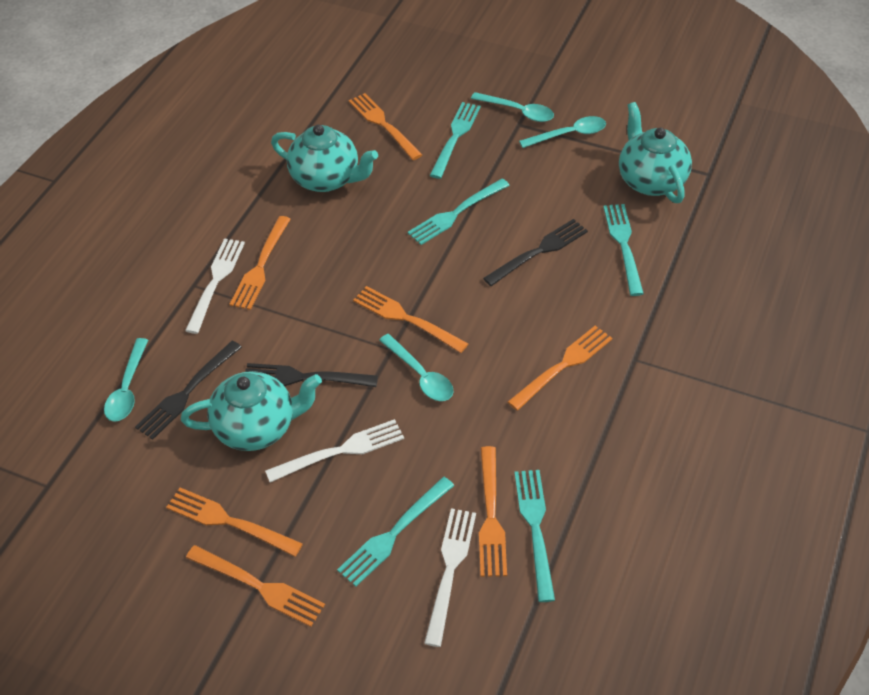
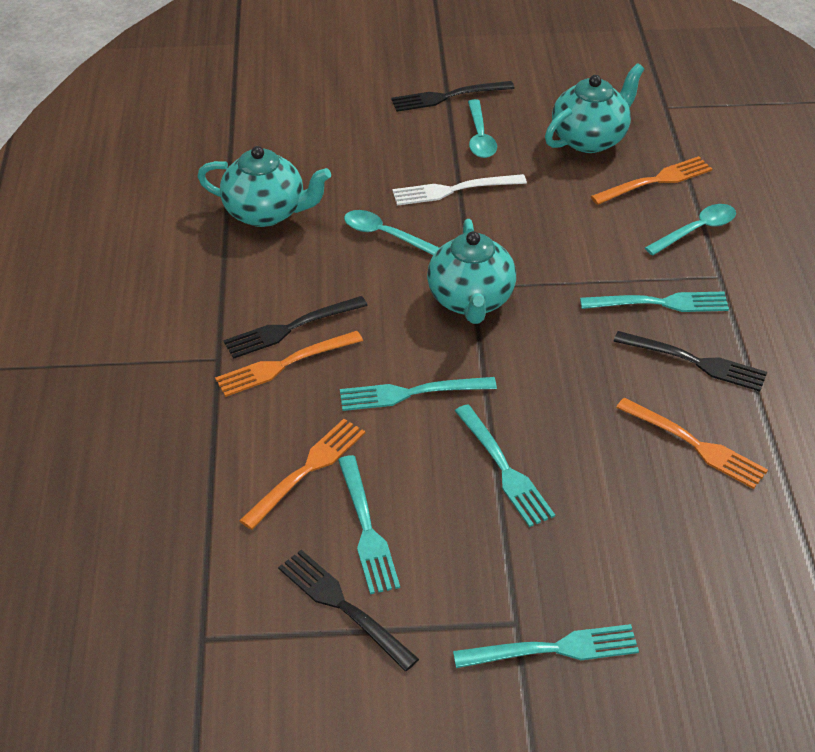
black fork: [135,341,242,440] [245,363,378,387] [483,219,588,286] = 3 -> [223,296,368,359] [278,550,419,671] [391,81,515,112] [613,331,767,392] = 4
orange fork: [166,488,303,556] [186,545,325,627] [229,216,291,310] [349,93,422,160] [353,286,468,353] [479,446,507,577] [508,326,612,410] = 7 -> [215,331,363,397] [239,419,365,530] [591,156,712,205] [616,397,768,489] = 4
turquoise spoon: [104,338,148,422] [379,334,453,401] [471,92,554,122] [519,116,606,148] = 4 -> [344,210,439,255] [468,99,497,158] [645,204,736,255] = 3
white fork: [185,238,245,334] [265,419,404,482] [424,508,476,647] = 3 -> [392,174,527,206] = 1

